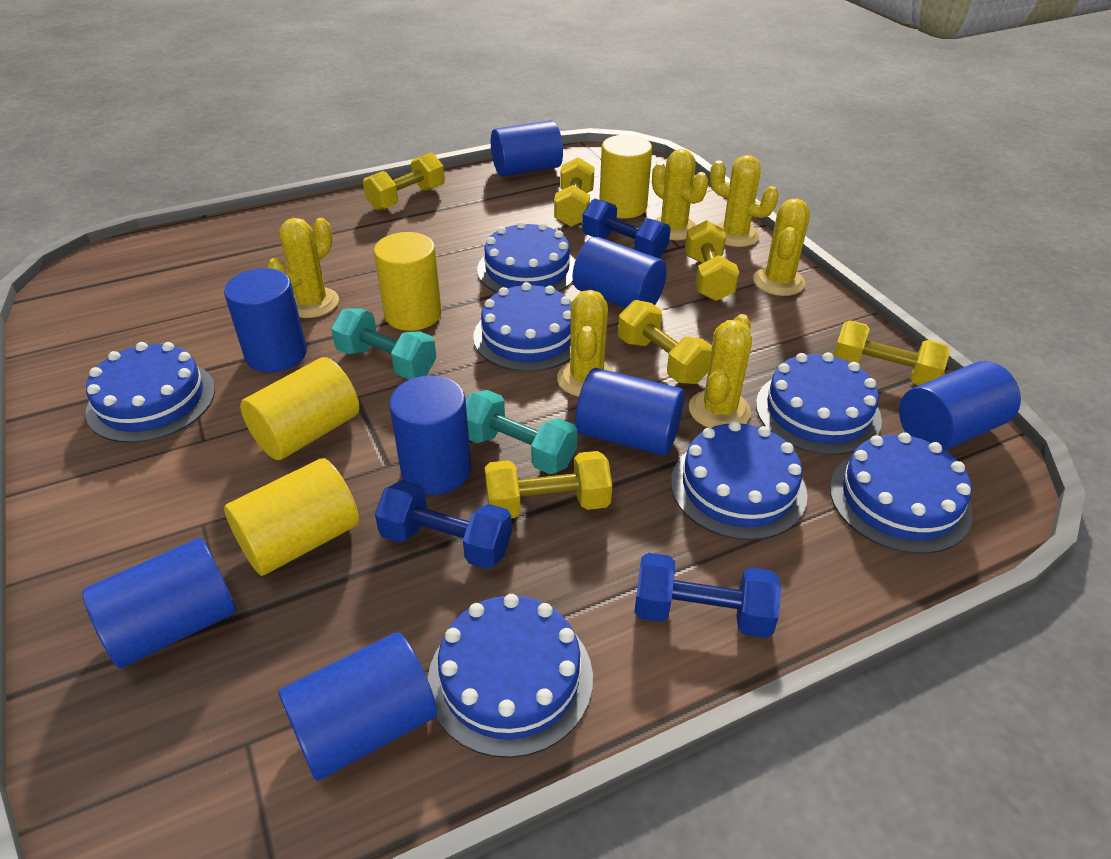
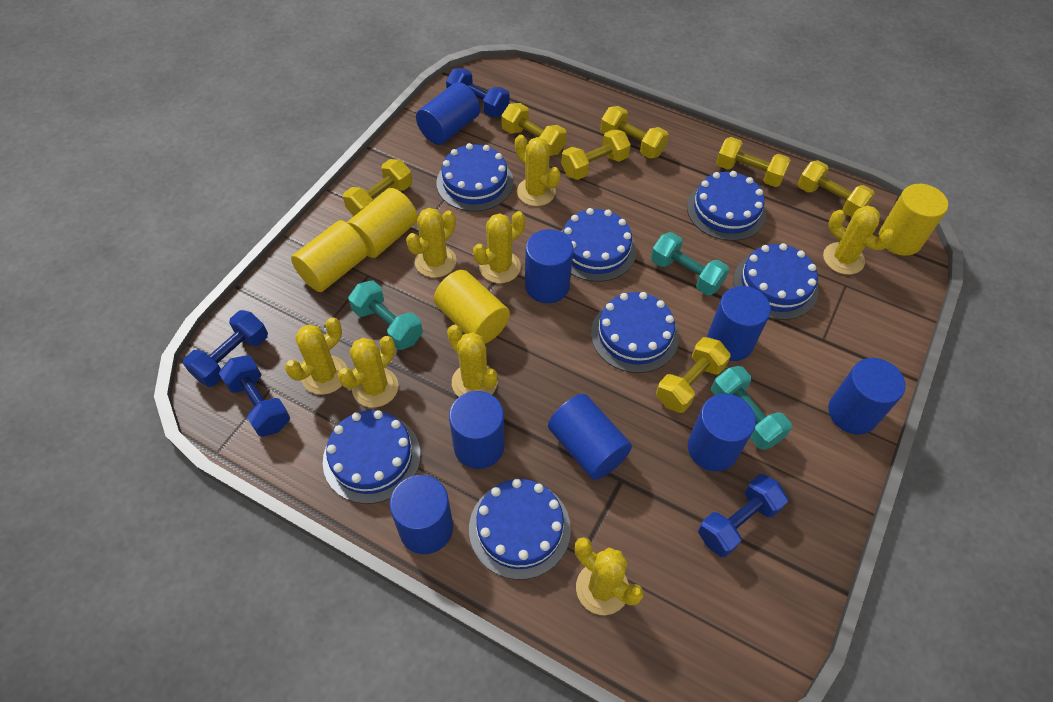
blue dumbbell: [375,480,512,569] [582,199,671,259] [634,553,781,638] = 3 -> [183,310,268,387] [219,355,290,437] [446,68,510,118] [698,474,788,557] = 4
turquoise dumbbell: [331,308,437,379] [466,390,578,474] = 2 -> [348,281,423,350] [651,232,729,296] [712,366,792,450] = 3
yellow cactus: [267,218,339,318] [557,290,614,397] [652,149,708,240] [689,314,752,428] [710,155,779,247] [753,199,810,296] = 6 -> [285,317,347,395] [338,336,399,407] [406,208,456,278] [447,325,498,397] [473,211,525,283] [515,135,560,206] [575,537,644,615] [823,205,894,275] = 8
yellow dumbbell: [363,152,445,211] [485,451,612,518] [554,157,594,227] [618,300,712,384] [685,220,739,301] [833,320,951,385] = 6 -> [343,159,412,216] [501,103,567,156] [561,129,631,180] [600,106,669,159] [656,337,731,413] [716,137,791,187] [797,160,875,217] = 7

